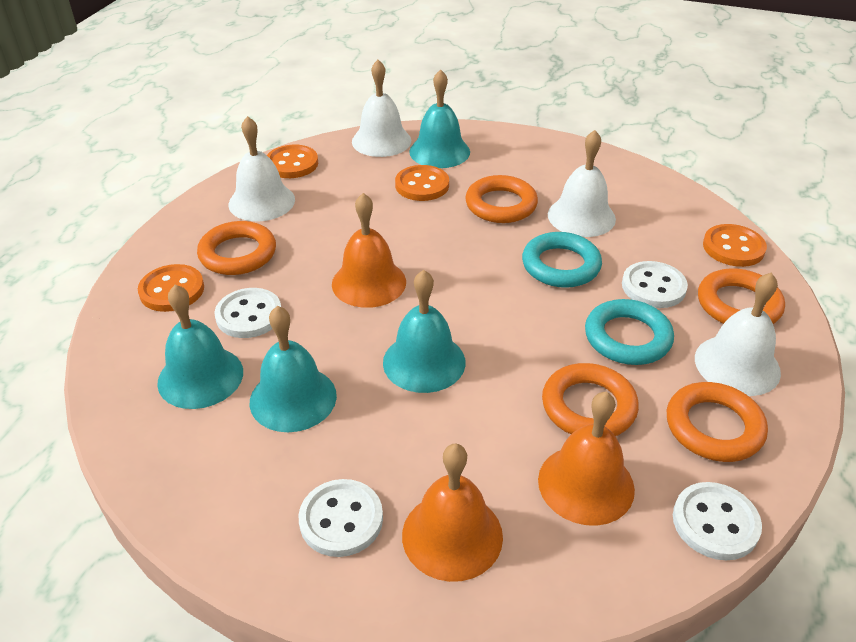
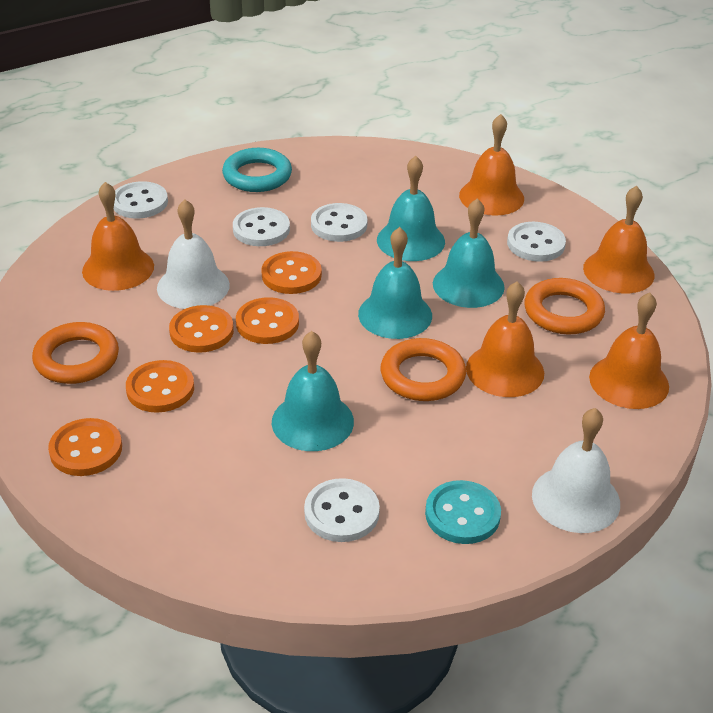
orange bell: [332,193,406,308] [402,444,503,582] [538,392,635,526] = 3 -> [82,182,154,291] [459,114,524,216] [466,281,544,397] [583,186,654,293] [589,292,669,409] = 5
orange button: [138,264,204,312] [267,145,318,178] [395,165,449,201] [703,224,767,267] = 4 -> [48,418,122,476] [126,360,194,413] [169,305,234,353] [236,297,299,344] [261,251,322,294] = 5
orange ring: [197,221,276,275] [465,175,538,223] [542,363,639,436] [667,382,768,462] [698,268,785,324] = 5 -> [32,322,119,384] [381,338,466,401] [524,278,605,334] = 3
turquoise button: none = 0 -> [425,480,501,544] = 1
turquoise ring: [522,232,602,288] [585,299,674,365] = 2 -> [222,148,292,192] = 1
white bell: [229,116,295,221] [352,60,411,157] [548,130,616,237] [695,272,781,396] = 4 -> [157,199,230,309] [532,408,620,533] = 2
white button: [214,288,281,338] [299,479,383,557] [622,261,688,308] [673,482,762,560] = 4 -> [114,181,168,219] [233,207,290,246] [304,478,380,542] [311,203,367,242] [507,222,566,262] = 5

